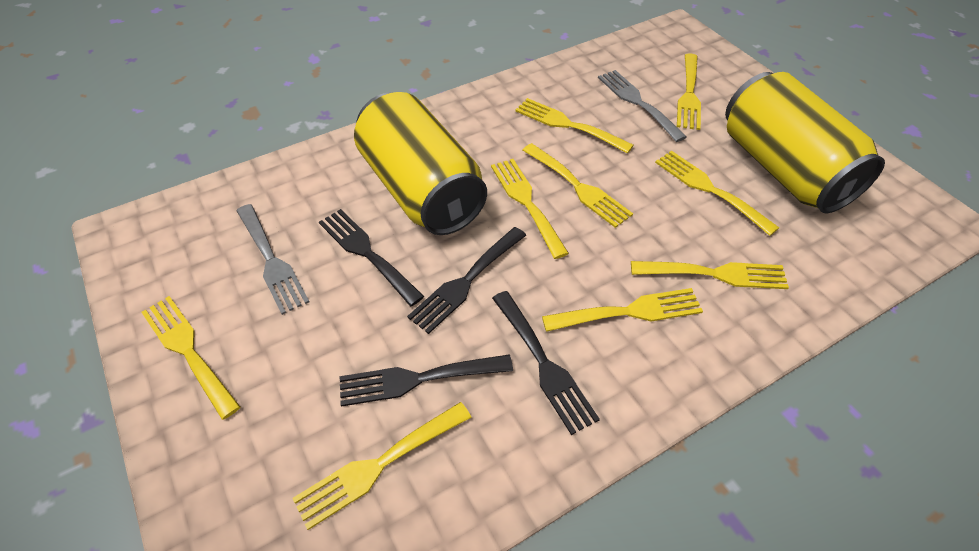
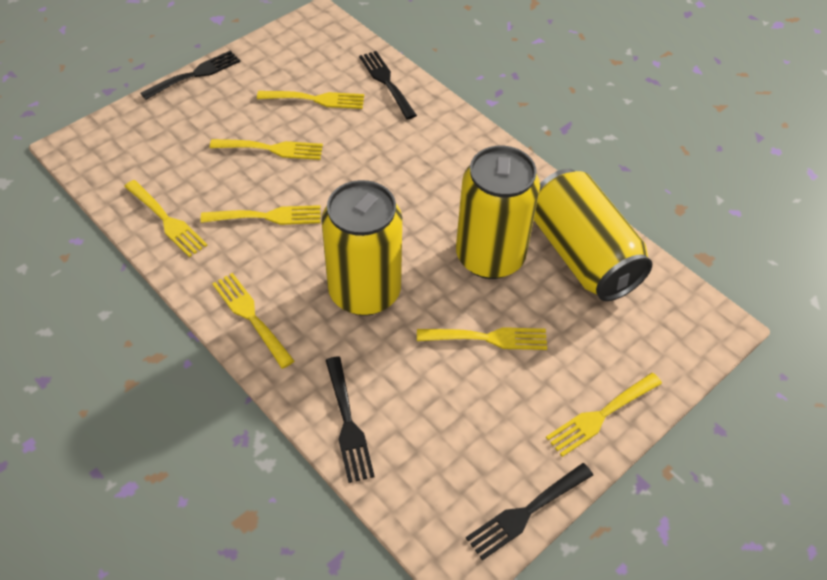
grey fork: [237,204,309,315] [598,70,687,142] = 2 -> none = 0
yellow can: [354,92,487,235] [725,72,885,213] = 2 -> [322,180,402,316] [456,146,540,279] [534,169,652,301] = 3
yellow fork: [142,296,240,420] [292,402,472,530] [491,159,569,259] [515,98,634,154] [522,143,633,228] [542,288,703,332] [631,261,789,289] [655,151,779,236] [677,53,701,130] = 9 -> [124,180,208,257] [201,205,321,225] [210,139,323,160] [212,273,294,369] [257,91,364,109] [417,327,547,350] [546,373,662,457] = 7

